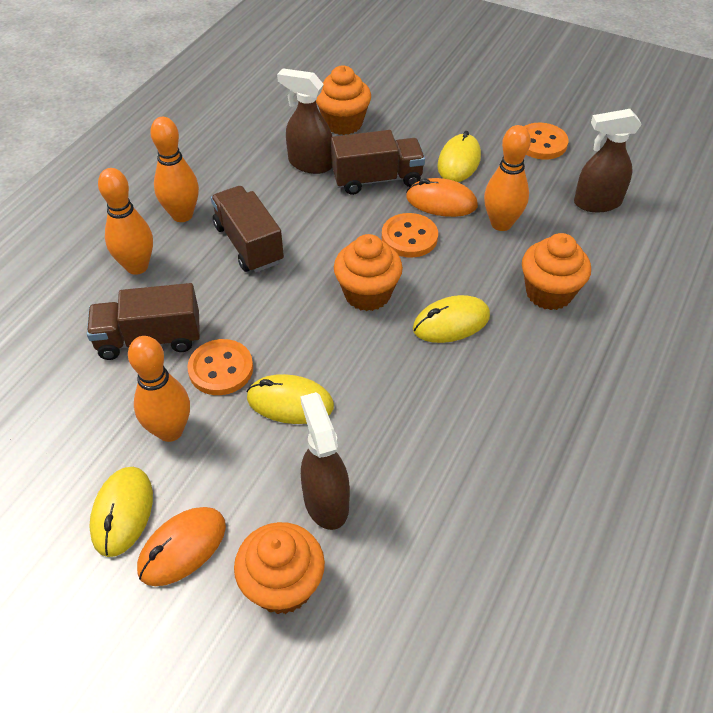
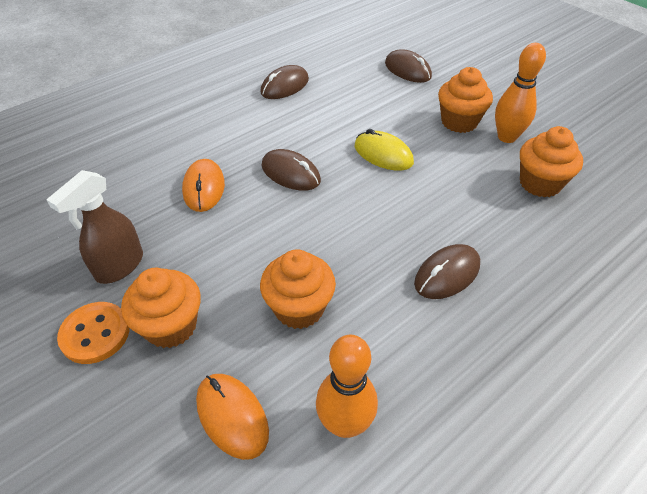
brown mouse: none = 0 -> [260,65,309,99] [262,149,321,191] [385,49,432,83] [414,244,480,299] = 4
brown spray bottle: [277,68,332,174] [300,392,350,530] [574,109,642,213] = 3 -> [46,170,143,284] = 1
brown truck: [87,283,200,360] [211,186,284,273] [331,130,425,195] = 3 -> none = 0
orange bowling pin: [98,168,153,275] [128,336,190,442] [150,117,199,222] [484,125,531,231] = 4 -> [316,335,378,438] [495,43,546,143] = 2
orange button: [187,339,253,395] [382,213,438,258] [524,123,569,160] = 3 -> [57,302,129,364] = 1
yellow mouse: [89,467,153,557] [247,374,334,424] [413,295,490,343] [437,131,481,182] = 4 -> [355,129,414,171] = 1

